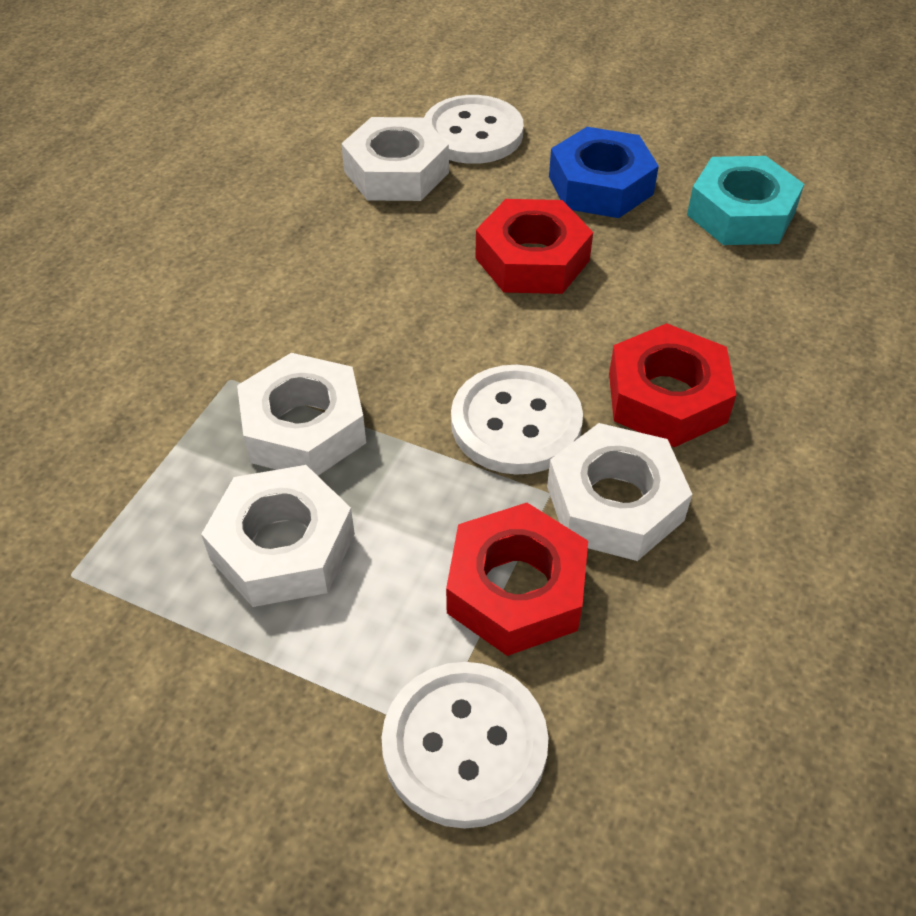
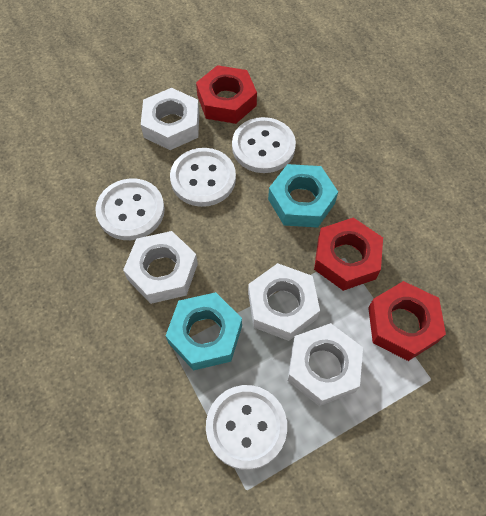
blue nut: [549,127,659,218] = 1 -> none = 0
turquoise nut: [687,156,804,245] = 1 -> [166,292,242,370] [268,164,338,228] = 2
white button: [382,662,548,829] [424,95,524,164] [451,365,583,475] = 3 -> [95,178,165,240] [170,148,236,207] [206,385,287,470] [232,117,296,173] = 4

